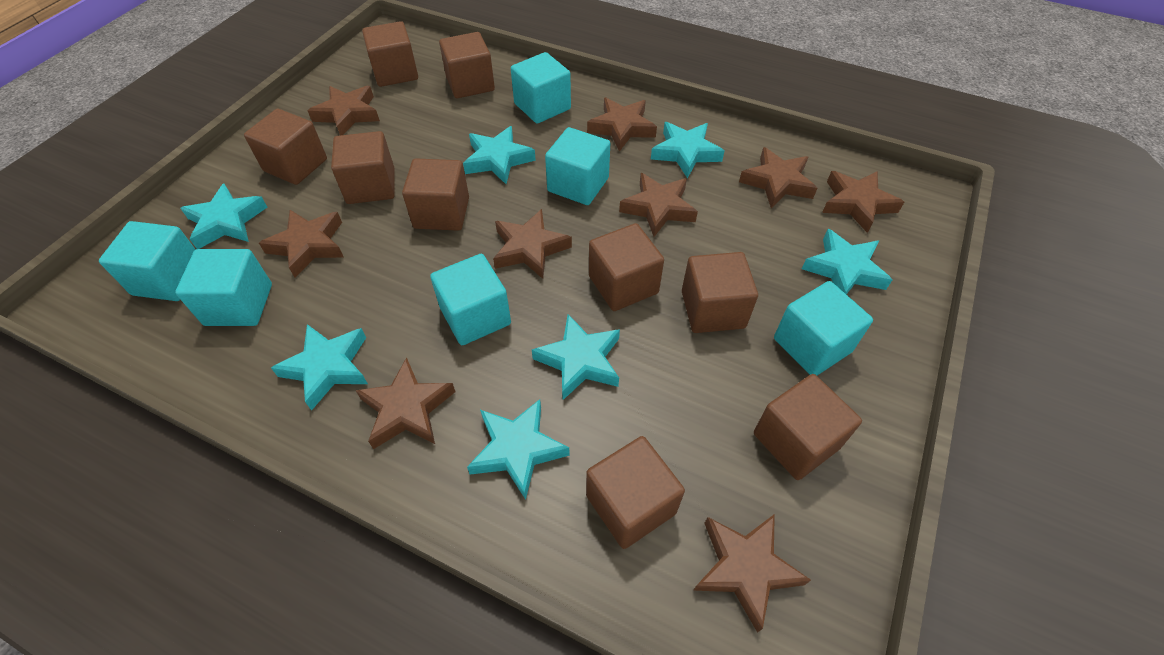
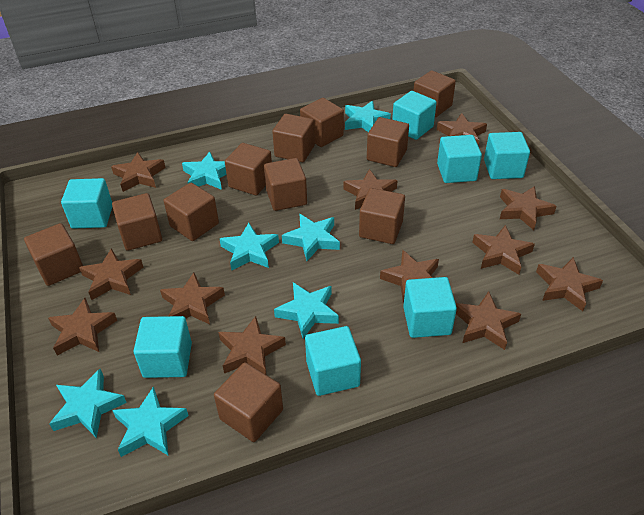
brown cube: [244,109,327,185] [331,131,395,204] [362,21,418,87] [402,158,469,231] [439,32,495,98] [586,436,685,549] [589,223,664,311] [682,252,758,333] [754,374,862,480] = 9 -> [24,223,83,286] [112,193,162,251] [164,183,219,241] [214,362,283,442] [225,143,272,195] [264,158,307,211] [272,114,315,162] [300,98,344,147] [359,188,405,244] [367,117,409,167] [413,70,456,117] = 11
brown star: [259,210,344,278] [308,86,380,135] [355,357,455,449] [493,209,572,279] [587,98,657,152] [619,173,698,237] [693,514,811,633] [739,147,817,208] [822,171,904,233] = 9 -> [48,298,117,355] [79,248,143,300] [111,152,166,192] [160,273,225,324] [218,316,286,375] [343,169,398,210] [380,250,439,303] [437,113,487,146] [456,291,521,350] [472,225,535,275] [500,186,557,230] [536,257,603,311] = 12
turquoise cube: [99,221,196,301] [175,249,272,326] [430,254,511,345] [511,52,571,124] [545,127,610,205] [774,281,873,375] = 6 -> [61,178,112,229] [133,316,192,378] [305,326,361,396] [392,91,437,140] [403,277,457,338] [437,135,482,183] [484,132,530,179] = 7

